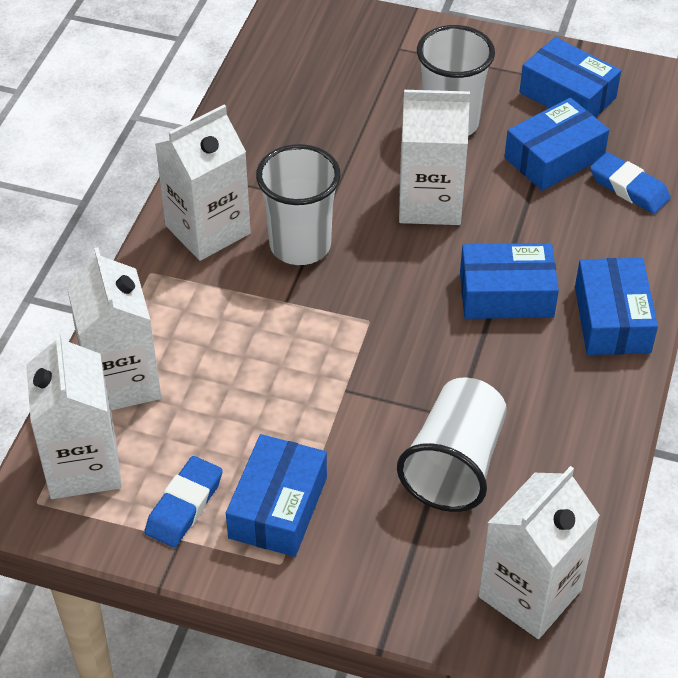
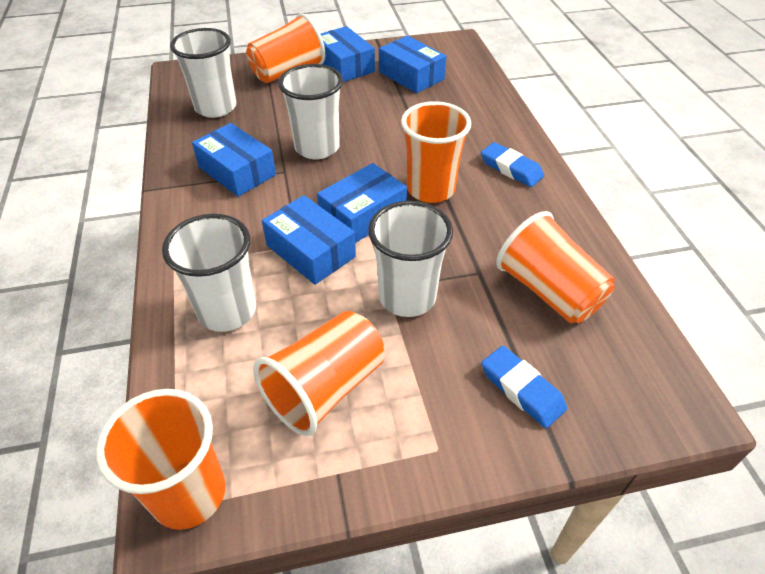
orange cup: none = 0 -> [96,389,225,530] [246,13,325,83] [253,311,385,436] [401,101,471,203] [496,211,615,323] = 5
white carton: [26,331,122,499] [66,247,161,410] [155,105,251,261] [399,90,470,225] [478,466,600,639] = 5 -> none = 0
white cup: [256,144,341,265] [397,377,507,512] [417,25,495,136] = 3 -> [162,214,256,332] [170,28,236,118] [278,64,343,159] [368,201,453,317] = 4

